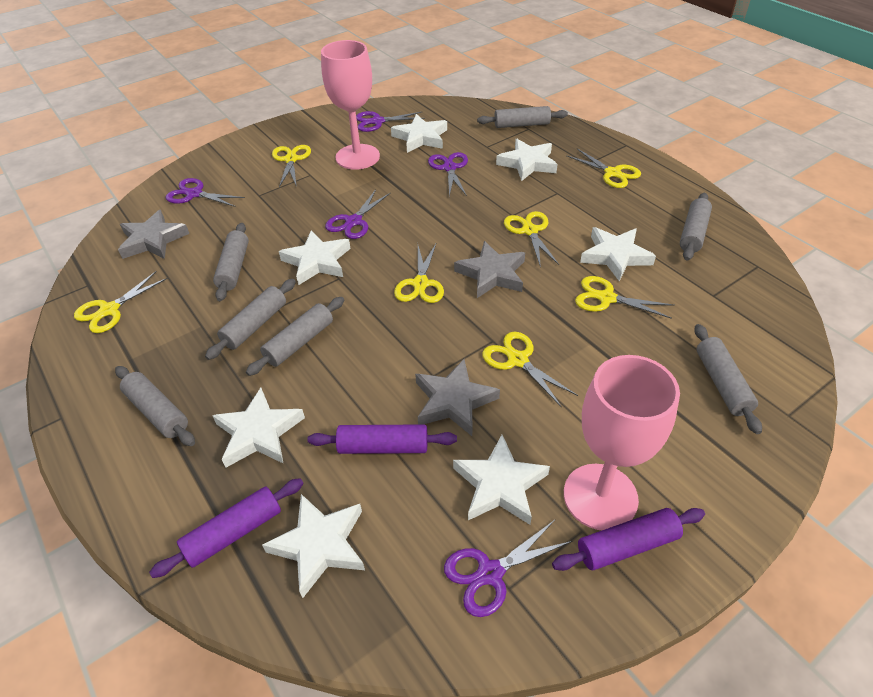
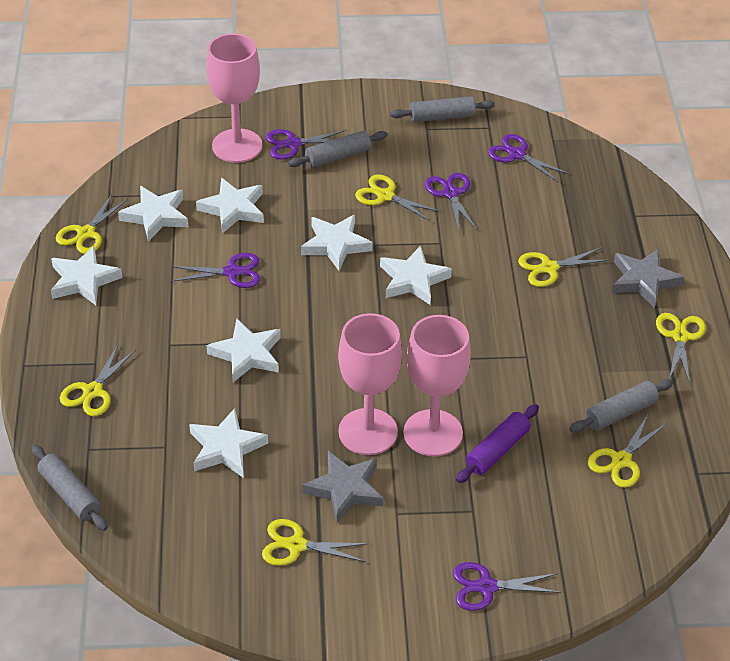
grey rolling pin: [115,366,195,446] [205,279,296,360] [213,223,249,301] [246,297,344,376] [477,106,568,128] [680,193,712,261] [694,324,762,434] = 7 -> [31,445,108,531] [288,130,387,168] [390,96,495,122] [569,379,673,433] = 4
grey star: [118,210,189,259] [415,359,500,436] [454,241,525,298] = 3 -> [302,451,384,523] [612,249,684,308] = 2
pink goblet: [321,40,380,170] [564,355,680,530] = 2 -> [206,33,262,163] [338,313,402,455] [403,315,471,457] = 3
purple rolling pin: [149,478,304,578] [307,424,457,454] [552,508,705,571] = 3 -> [456,404,539,483] = 1

